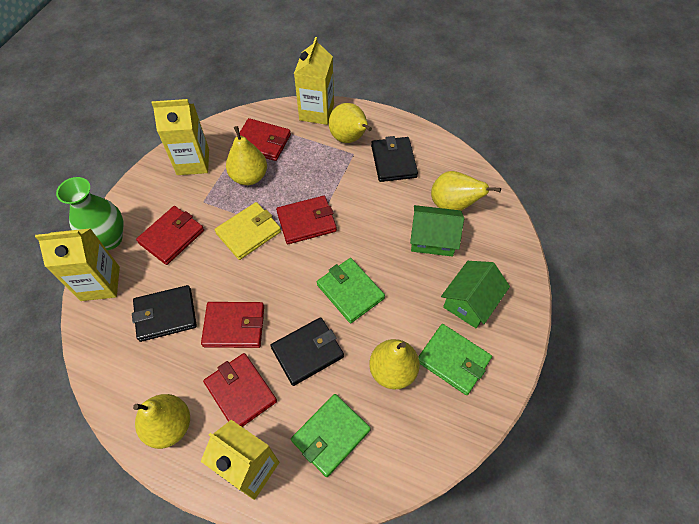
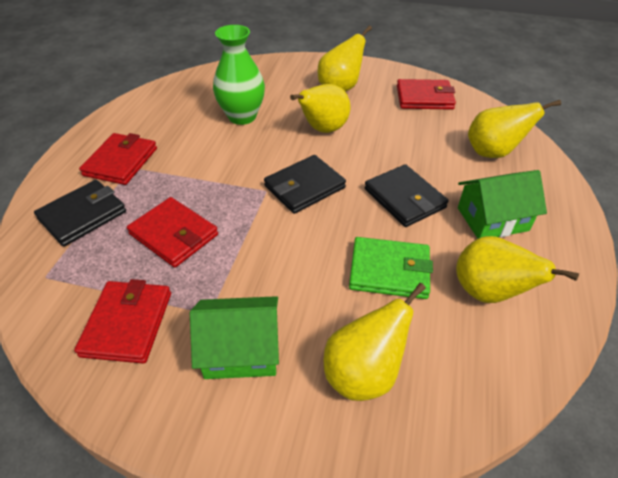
green wallet: [291,394,371,477] [317,258,385,323] [418,324,492,395] = 3 -> [349,237,433,299] = 1
red wallet: [136,206,204,265] [201,302,264,348] [203,353,277,427] [239,118,291,161] [276,196,337,244] = 5 -> [74,279,171,364] [79,133,157,185] [127,197,218,268] [397,79,456,110] = 4
yellow carton: [35,228,120,301] [151,99,209,175] [201,420,280,500] [294,37,334,125] = 4 -> none = 0
yellow wallet: [215,202,281,260] = 1 -> none = 0

